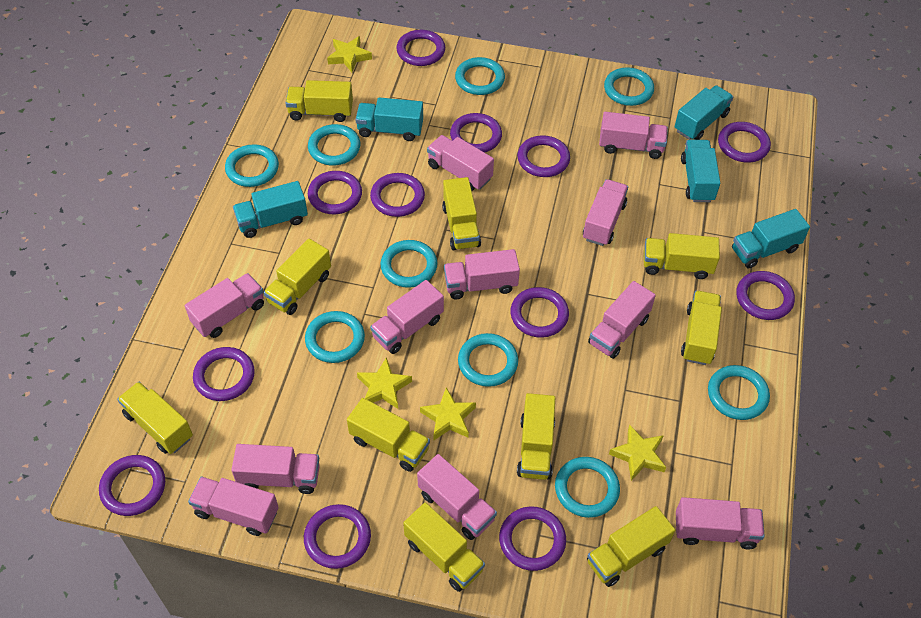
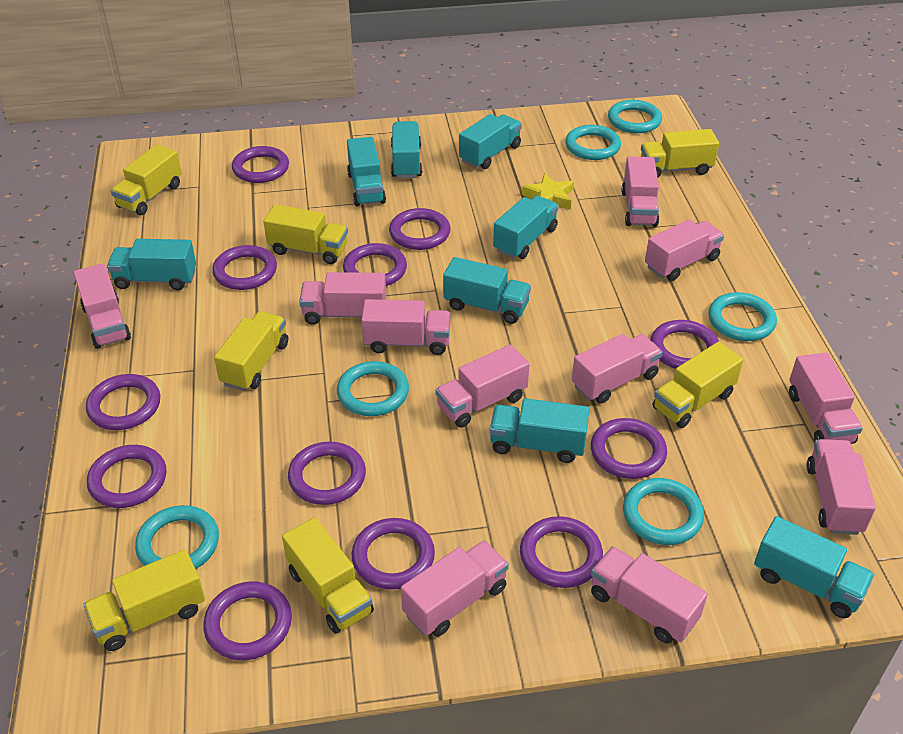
turquoise ring: [225,144,279,187] [305,311,365,363] [308,124,360,165] [380,240,437,288] [455,57,505,95] [458,333,518,387] [555,457,620,518] [604,67,654,106] [708,365,770,420] = 9 -> [135,505,219,569] [337,361,409,416] [565,125,621,160] [608,100,662,133] [623,478,704,545] [708,292,777,341] = 6
turquoise truck: [233,181,308,238] [355,97,423,141] [675,85,733,140] [681,140,720,202] [732,209,810,269] = 5 -> [107,239,196,290] [347,137,386,206] [391,121,422,178] [443,257,531,324] [459,114,522,169] [490,398,589,463] [493,196,559,259] [754,516,874,618] = 8
yellow star: [327,36,372,72] [357,357,412,409] [420,388,476,441] [609,424,666,481] = 4 -> [522,173,574,209] = 1
yellow truck: [117,382,193,454] [264,239,331,315] [286,80,353,122] [347,398,430,472] [403,502,485,592] [442,177,481,250] [517,393,555,480] [587,506,675,587] [644,233,720,279] [681,291,722,365] = 10 -> [84,549,205,651] [111,144,182,215] [214,311,288,391] [263,204,348,264] [282,517,374,634] [641,129,719,178] [653,342,743,428] = 7

